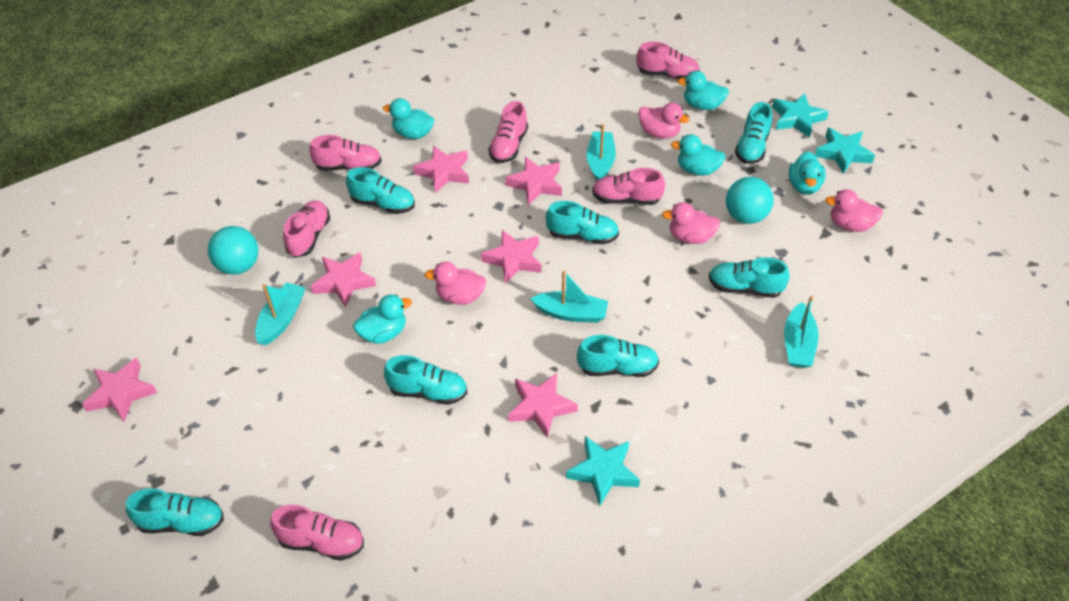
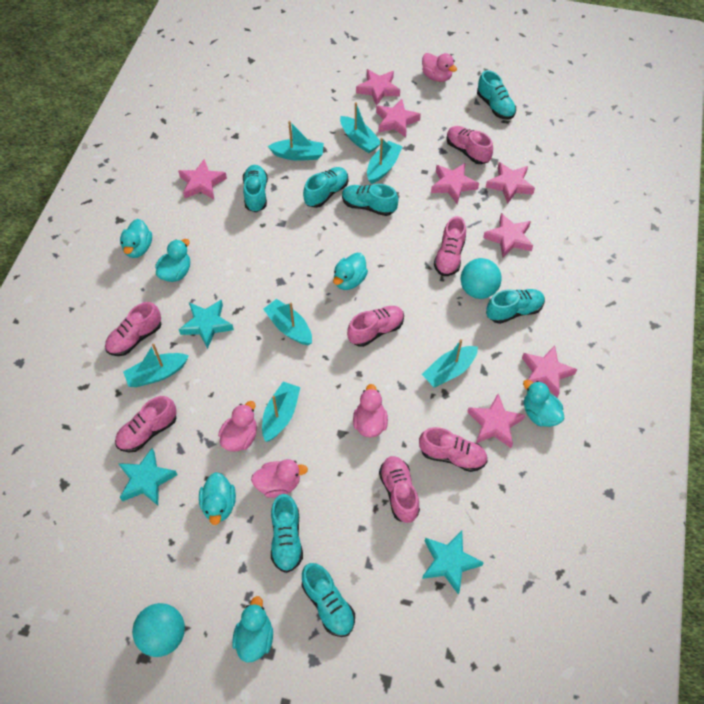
pink shoe: [270,505,364,561] [283,200,330,258] [309,135,382,171] [488,101,528,163] [592,168,665,205] [636,42,700,79] = 6 -> [105,302,161,356] [115,396,177,452] [347,306,404,347] [379,456,420,523] [419,427,488,472] [434,216,466,276] [446,126,493,164] = 7
pink star: [82,358,157,422] [311,252,376,308] [413,145,469,193] [481,230,542,284] [505,157,562,205] [508,373,578,438] = 6 -> [178,159,227,199] [356,69,400,106] [376,99,421,137] [431,163,479,204] [467,394,525,448] [483,213,533,258] [485,162,535,204] [522,345,577,398] = 8
turquoise boat: [255,282,305,346] [530,270,608,323] [587,124,616,181] [784,296,819,368] = 4 -> [123,344,189,387] [262,382,301,442] [263,299,312,345] [268,121,324,161] [340,102,380,153] [367,138,403,184] [422,339,478,388] = 7
turquoise duck: [353,294,412,344] [383,98,434,139] [671,134,725,176] [677,71,729,110] [789,151,826,195] = 5 -> [120,219,152,258] [155,239,190,282] [199,472,236,525] [232,596,273,663] [333,253,368,290] [523,380,565,427] = 6

